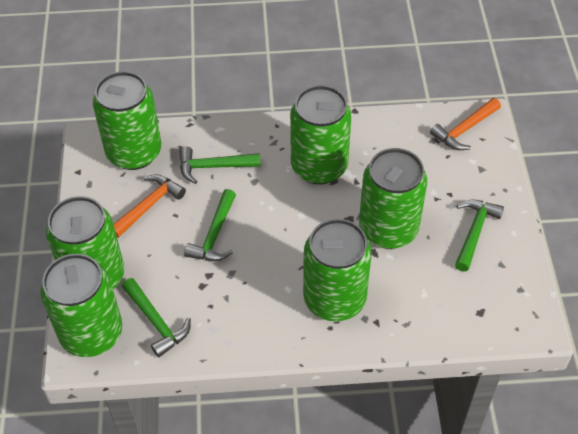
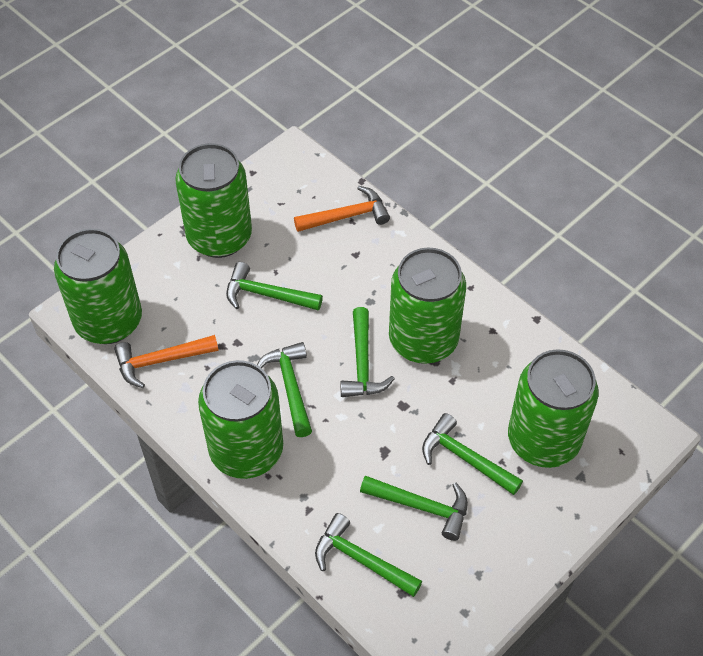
green can: [41,254,122,357] [46,196,124,289] [93,71,161,170] [290,85,351,185] [303,219,372,322] [359,148,427,249] = 6 -> [54,228,142,344] [175,143,252,258] [198,360,283,479] [389,248,466,364] [508,349,599,468] = 5
green hammer: [122,278,191,357] [179,146,261,184] [184,189,236,261] [455,200,504,272] = 4 -> [226,262,323,311] [257,342,312,437] [315,513,422,597] [340,307,395,397] [360,476,468,541] [422,413,523,495] = 6

